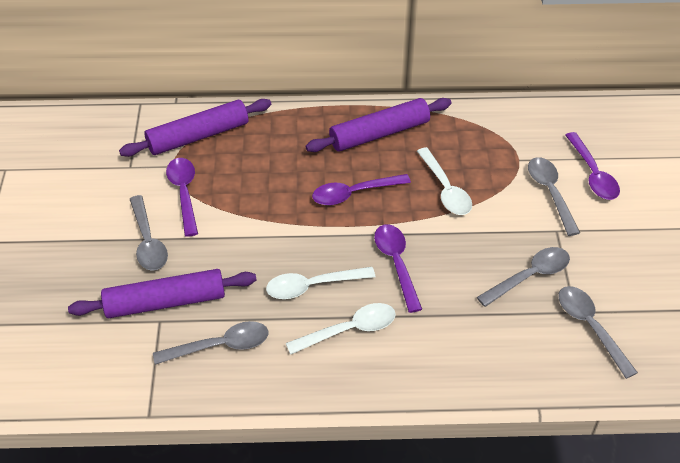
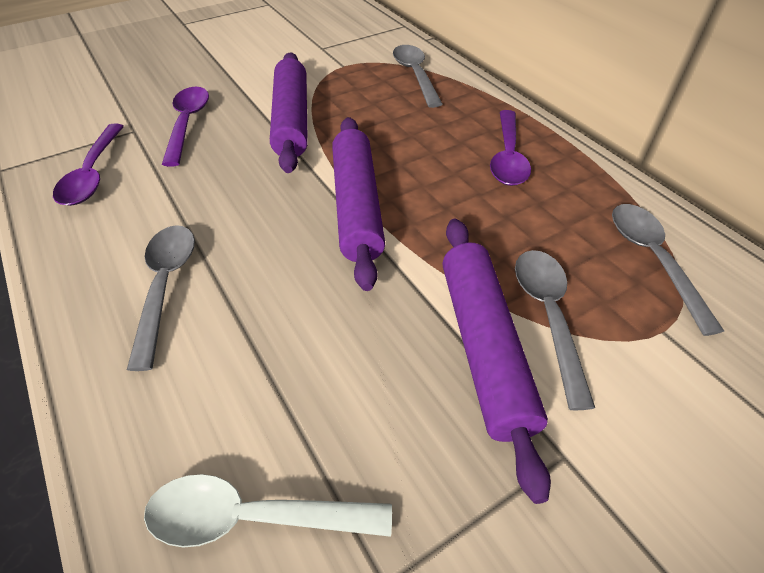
grey spoon: [130,195,168,271] [153,321,268,365] [477,247,570,307] [528,157,580,236] [559,286,638,379] = 5 -> [127,225,195,371] [393,45,443,108] [515,250,595,410] [612,204,724,336] = 4
purple spoon: [166,158,198,237] [312,174,411,205] [374,224,422,313] [565,132,620,200] = 4 -> [53,124,124,206] [162,87,209,167] [490,110,531,186] = 3
white spoon: [266,267,375,299] [286,303,396,355] [417,147,472,215] = 3 -> [144,474,392,548] = 1

